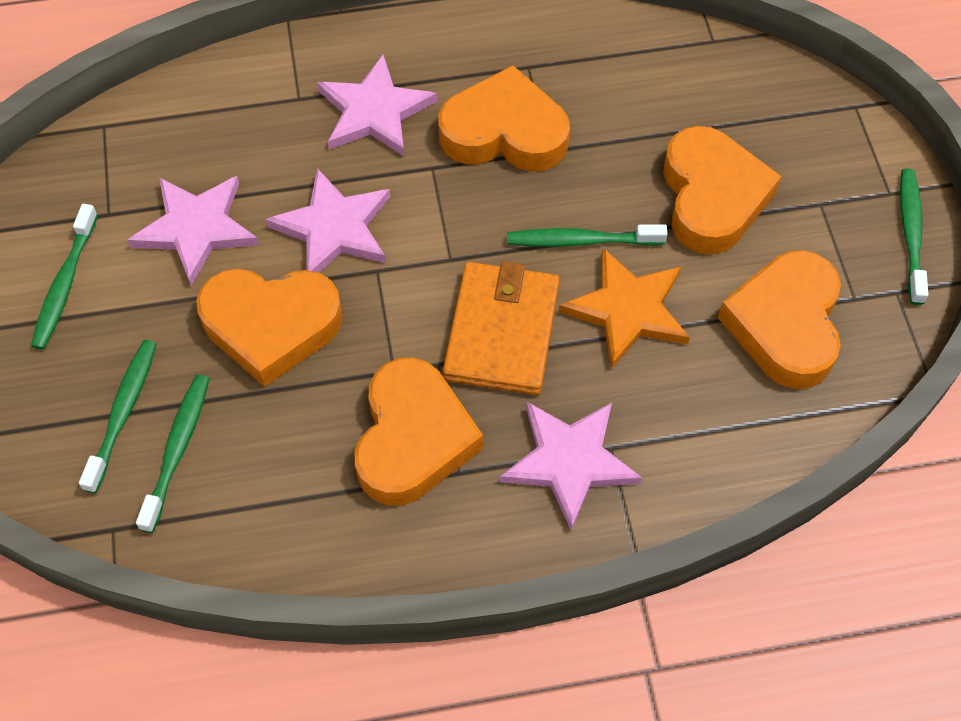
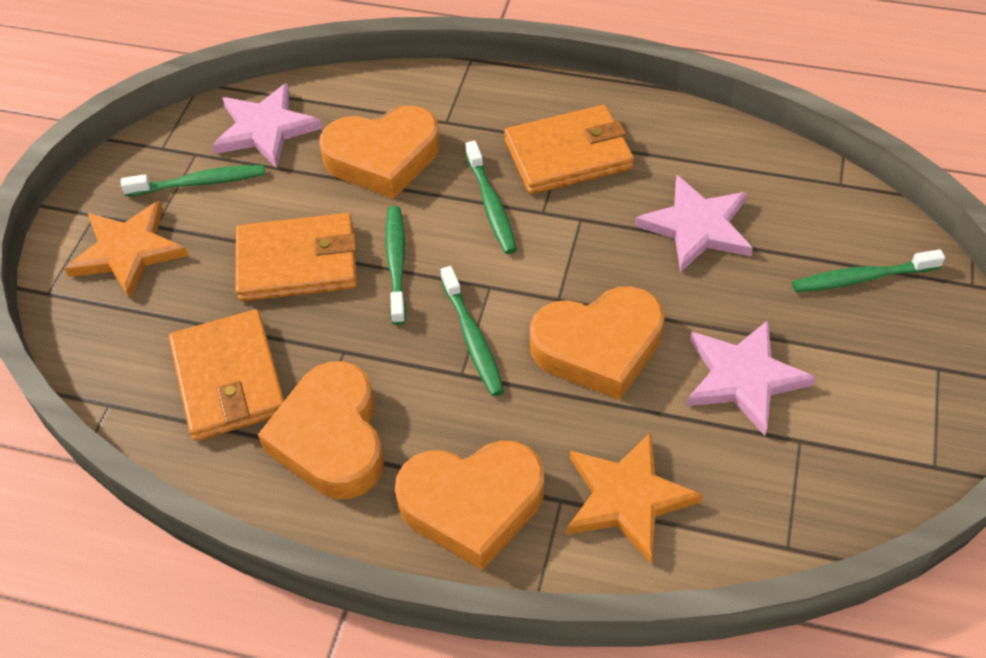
orange heart: [196,269,343,387] [354,358,483,506] [438,65,570,172] [663,126,782,254] [718,250,841,389] = 5 -> [258,361,384,499] [320,106,440,199] [395,441,544,570] [530,286,665,400] = 4
orange star: [559,248,690,369] = 1 -> [64,201,189,299] [567,432,703,564] = 2
orange wallet: [443,261,560,395] = 1 -> [169,309,285,441] [235,213,357,301] [504,105,634,194] = 3
pink star: [128,176,259,286] [265,168,390,273] [317,55,437,156] [500,401,642,531] = 4 -> [212,83,322,168] [635,175,753,273] [686,320,816,436] = 3

